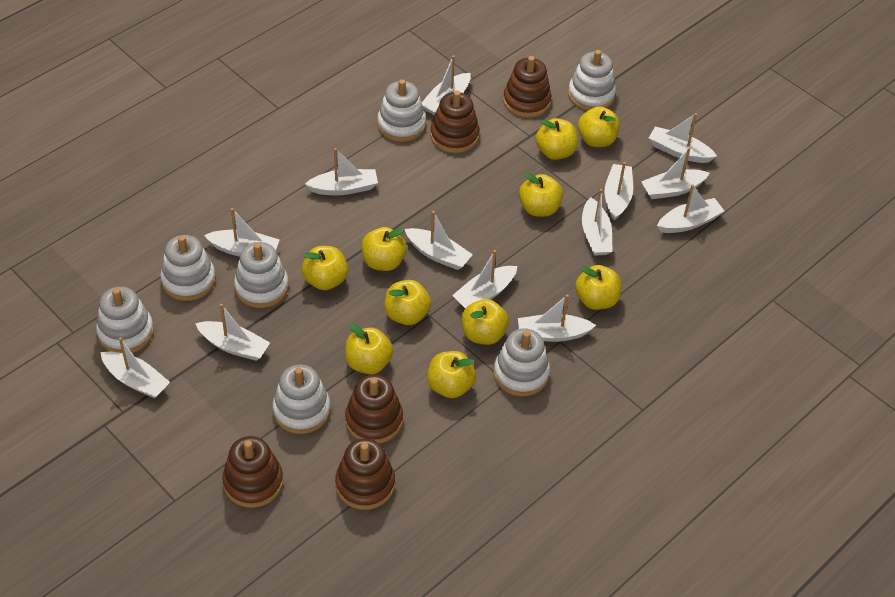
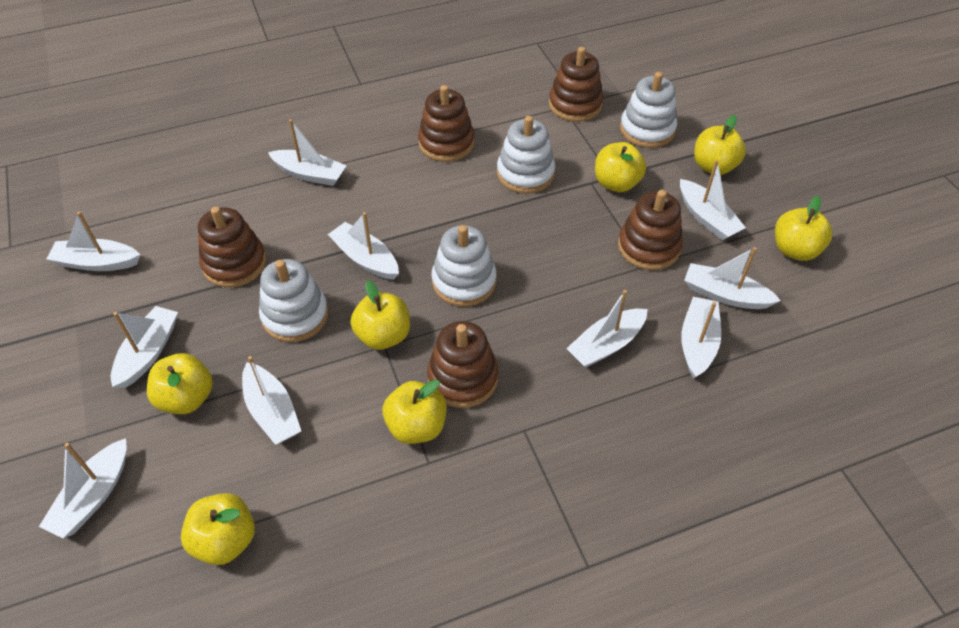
white boat: [101,337,170,398] [195,304,270,361] [204,208,280,257] [305,148,378,195] [405,211,473,270] [422,55,471,116] [452,250,518,308] [518,295,596,342] [582,189,613,256] [605,162,633,220] [641,147,710,199] [649,113,717,163] [657,184,724,233] = 13 -> [39,438,126,538] [47,211,140,271] [111,306,178,388] [242,356,301,445] [268,119,347,186] [328,212,399,280] [566,290,648,367] [680,160,746,240] [681,297,721,379] [684,247,781,309] = 10
white stacking toy: [96,287,154,353] [160,235,216,301] [234,242,289,308] [272,364,331,434] [377,79,426,142] [493,328,550,396] [568,50,616,111] = 7 -> [259,259,328,342] [431,225,497,306] [497,116,555,194] [620,72,677,148] = 4
yellow apple: [301,246,348,290] [345,324,393,374] [361,227,407,271] [384,280,431,325] [427,351,476,398] [462,299,509,345] [519,172,563,217] [536,118,578,160] [575,265,621,310] [578,106,620,147] = 10 -> [147,353,213,414] [181,493,255,565] [350,280,410,350] [382,379,447,444] [595,142,646,192] [694,115,746,175] [775,196,833,261] = 7

